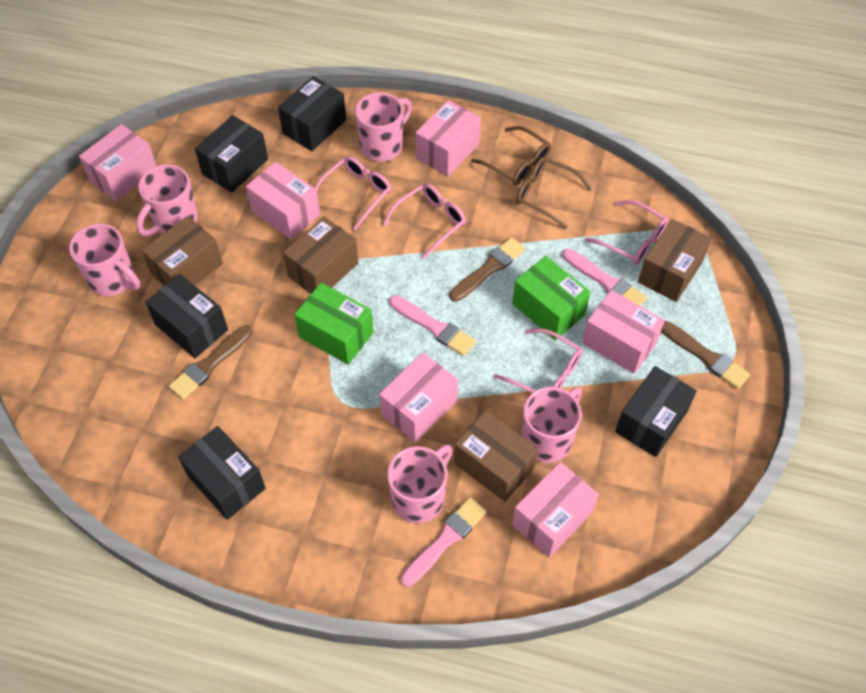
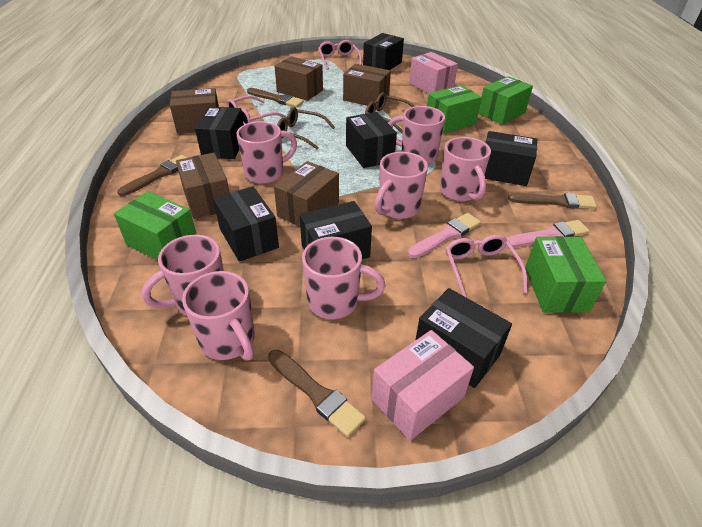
black box: [145,274,228,358] [178,426,266,520] [195,115,268,193] [278,76,346,151] [615,366,697,457] = 5 -> [195,106,244,159] [213,186,279,262] [299,201,372,259] [346,112,397,168] [363,33,404,70] [415,288,512,388] [485,131,537,186] = 7
brown box: [141,216,223,286] [283,217,358,294] [454,410,538,502] [638,219,712,302] = 4 -> [170,88,219,134] [176,153,229,219] [274,161,339,227] [275,56,323,101] [343,64,391,106] = 5
brown brush: [169,325,253,399] [449,237,525,302] [661,321,750,389] = 3 -> [117,155,187,196] [247,88,304,108] [268,349,366,437] [508,193,597,209] = 4
green box: [294,283,374,365] [512,256,591,340] = 2 -> [114,191,197,260] [427,85,482,134] [478,76,533,125] [525,236,606,313] = 4
pink box: [79,124,156,202] [246,162,320,240] [379,353,458,443] [415,100,481,176] [512,462,599,558] [582,290,665,374] = 6 -> [372,330,474,441] [409,52,458,93] = 2
pink brush: [389,295,476,356] [401,497,486,587] [562,249,647,306] = 3 -> [408,213,481,258] [506,220,590,248] = 2
pink glasses: [315,156,391,230] [383,183,466,260] [494,328,582,393] [585,200,668,265] = 4 -> [227,95,286,125] [318,40,362,70] [446,235,527,298] = 3
pink mug: [69,224,140,296] [136,164,198,236] [355,92,412,162] [387,444,452,524] [521,387,582,463] = 5 -> [142,235,224,315] [182,271,255,361] [236,121,297,184] [302,237,386,319] [375,152,428,219] [389,106,445,164] [440,137,491,201] = 7

